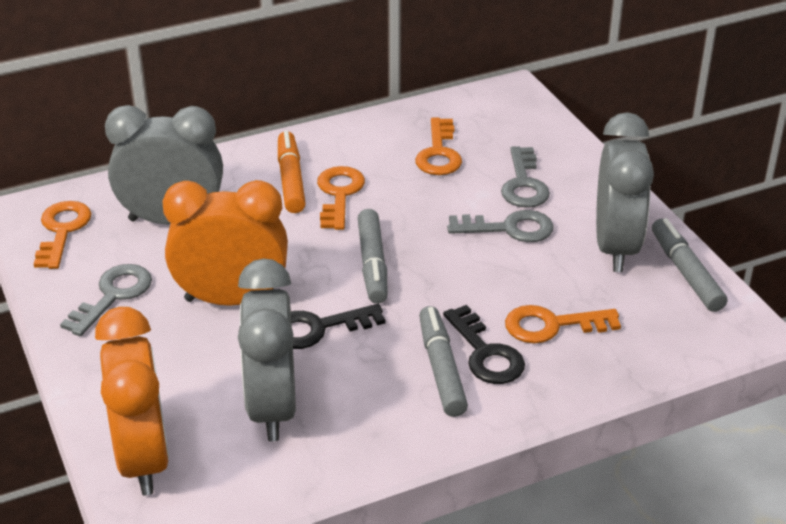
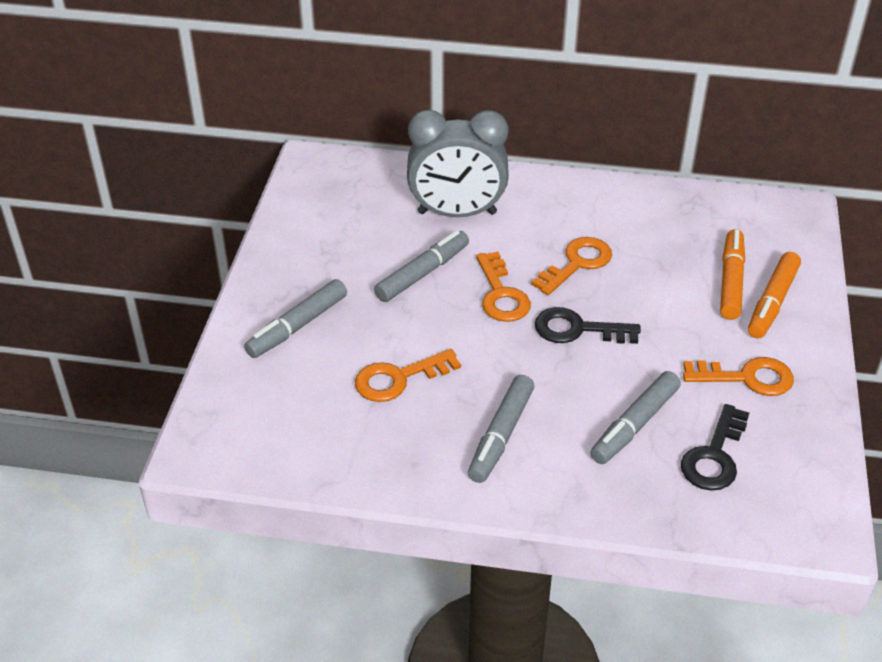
grey clock: [105,105,223,225] [238,259,296,441] [596,112,654,272] = 3 -> [407,110,509,217] = 1
grey key: [60,264,152,336] [447,210,553,242] [501,146,550,208] = 3 -> none = 0
grey marker: [358,209,388,304] [419,306,468,417] [652,218,727,312] = 3 -> [244,279,347,358] [374,230,469,302] [468,375,534,483] [590,371,681,464] = 4
orange clock: [95,307,169,495] [162,180,288,306] = 2 -> none = 0
orange marker: [278,131,306,213] = 1 -> [720,229,745,320] [748,252,801,338] = 2

